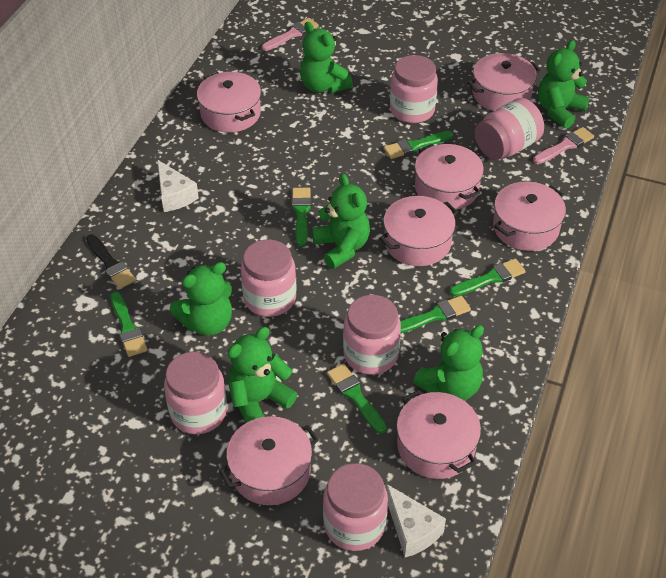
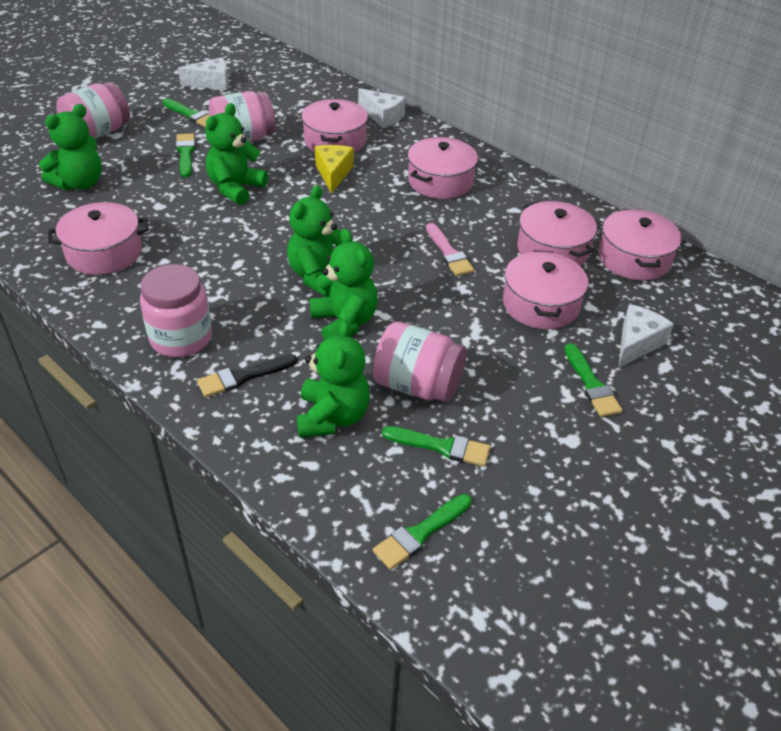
green brush: [111,292,148,357] [292,188,311,246] [327,364,387,434] [384,131,453,159] [400,296,471,333] [449,258,526,297] = 6 -> [163,98,210,127] [176,133,195,177] [373,494,472,570] [382,426,490,466] [564,343,623,417] = 5
green teddy bear: [170,262,232,336] [227,327,297,423] [300,22,353,94] [312,174,370,269] [413,325,484,401] [538,40,589,129] = 6 -> [39,104,102,190] [205,103,268,205] [287,185,343,297] [297,320,370,438] [310,228,378,340] = 5
pink brush: [262,18,319,51] [533,127,594,164] = 2 -> [426,223,474,276] = 1
pink jar: [164,352,227,434] [241,239,296,317] [323,463,388,551] [343,295,401,375] [390,55,438,123] [475,98,544,160] = 6 -> [56,82,130,139] [140,264,212,357] [209,91,275,142] [373,322,467,402] = 4
pink pot: [197,72,261,133] [219,416,319,505] [379,196,458,266] [396,390,481,479] [415,144,484,210] [467,53,541,111] [493,182,566,251] = 7 -> [48,202,148,275] [301,99,368,153] [408,137,478,199] [503,250,589,329] [517,201,597,266] [598,209,682,281] = 6
white cheese: [157,160,199,212] [386,484,446,557] = 2 -> [178,57,229,91] [358,88,406,128] [618,304,674,368] = 3
yellow cheese: none = 0 -> [315,145,354,194] = 1

